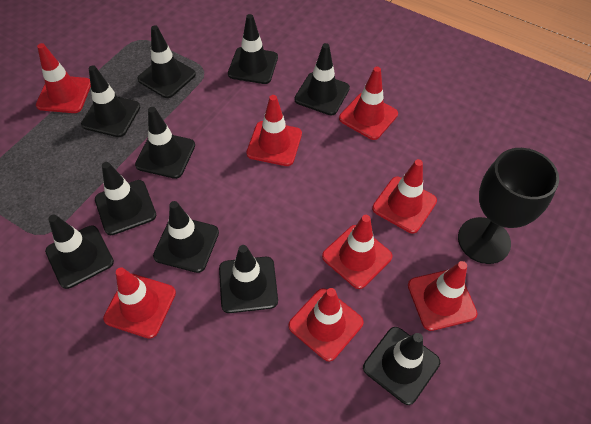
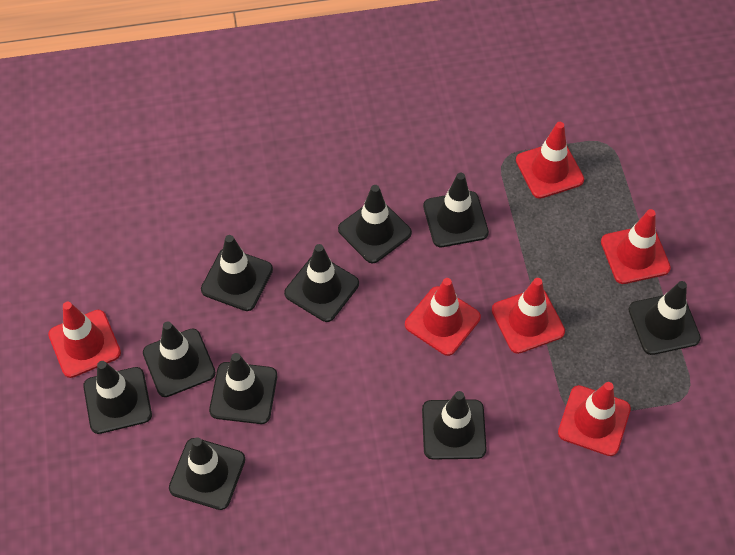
black goblet: [458,148,559,264] = 1 -> none = 0
red traffic cone: [36,43,91,113] [103,267,176,339] [246,95,302,166] [288,288,364,362] [322,215,393,289] [339,67,398,140] [372,159,437,234] [408,261,478,331] = 8 -> [48,302,121,378] [405,278,481,356] [492,278,565,354] [516,122,584,199] [558,382,631,456] [601,209,671,284] = 6

